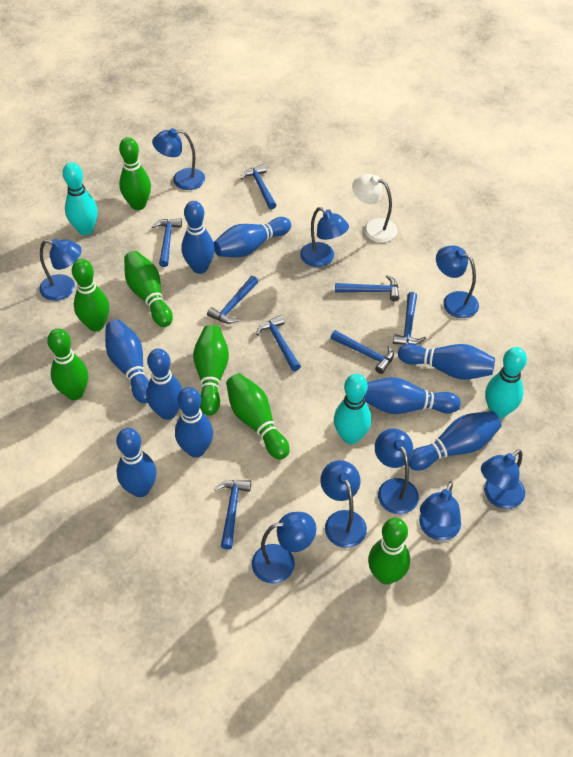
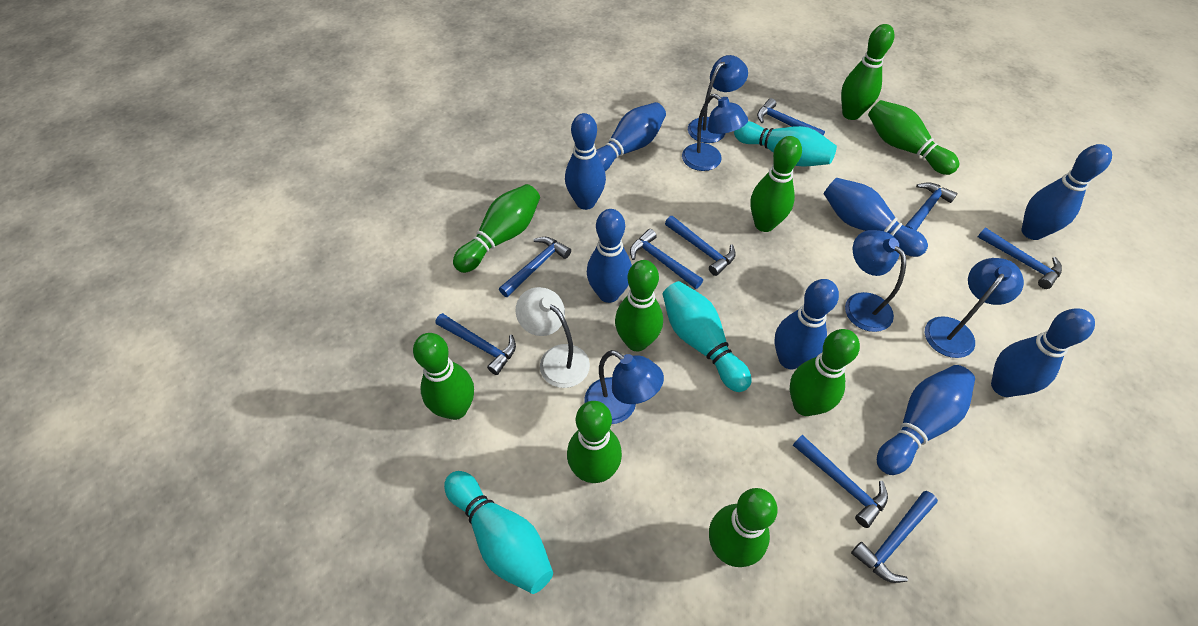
blue bowling pin: [105,319,149,403] [116,428,156,497] [146,348,182,420] [175,387,213,458] [181,201,215,274] [213,217,291,257] [364,377,461,414] [398,344,495,380] [409,411,502,470] = 9 -> [565,113,606,210] [587,209,632,303] [596,102,666,171] [774,279,839,369] [824,178,928,257] [877,365,975,475] [991,309,1095,397] [1021,144,1112,240] = 8
blue hammer: [152,219,182,267] [207,276,258,324] [214,480,251,550] [240,164,276,210] [256,315,301,371] [331,330,394,374] [335,275,400,301] [393,292,426,345] = 8 -> [436,313,516,375] [499,237,571,297] [630,229,703,289] [665,216,736,276] [757,98,825,136] [793,435,888,528] [851,491,938,583] [905,182,958,230] [978,227,1062,289] = 9
blue lamp: [39,238,82,301] [152,128,205,190] [252,512,316,584] [300,207,349,267] [320,460,367,548] [375,428,419,514] [419,482,461,541] [436,246,479,318] [481,449,525,509] = 9 -> [585,350,664,424] [682,94,748,171] [688,55,748,143] [845,230,906,332] [925,258,1024,358] = 5
green bowling pin: [47,328,88,400] [72,259,109,331] [119,137,151,210] [124,251,173,327] [193,325,229,415] [226,374,290,460] [368,518,410,584] = 7 -> [413,333,474,420] [453,184,540,273] [567,401,622,483] [615,260,663,351] [709,488,778,567] [750,136,802,232] [790,329,860,416] [841,24,894,120] [868,100,959,175] = 9

